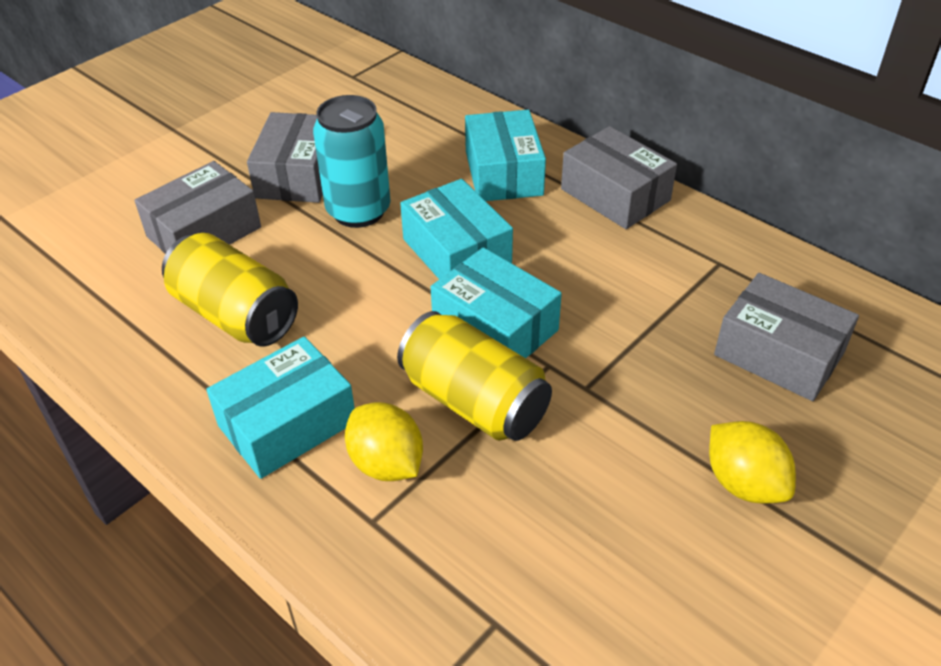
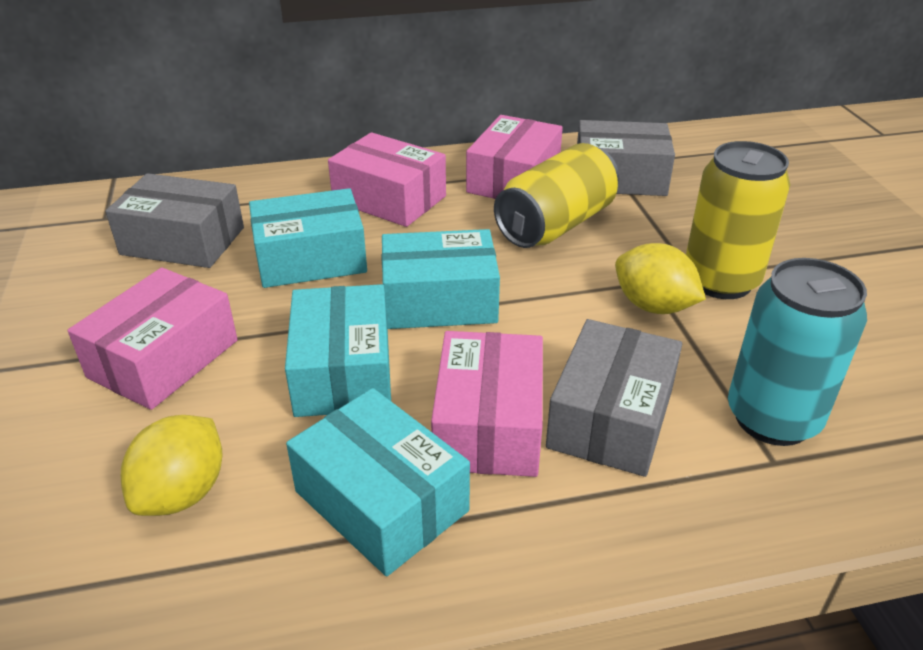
grey box: [135,161,261,254] [247,112,323,203] [561,126,677,229] [714,273,859,401] = 4 -> [105,173,244,268] [546,319,682,477] [577,120,675,196] = 3
pink box: none = 0 -> [68,268,238,410] [328,132,446,227] [431,331,543,477] [466,115,563,199] = 4

